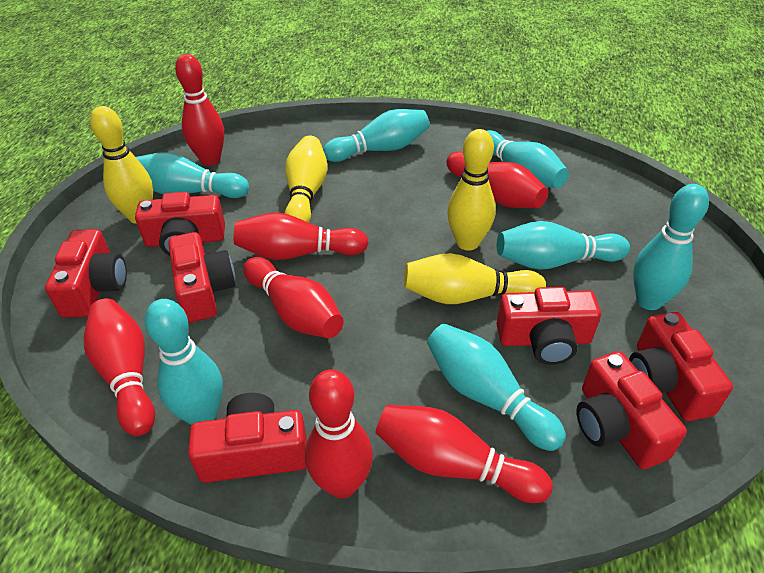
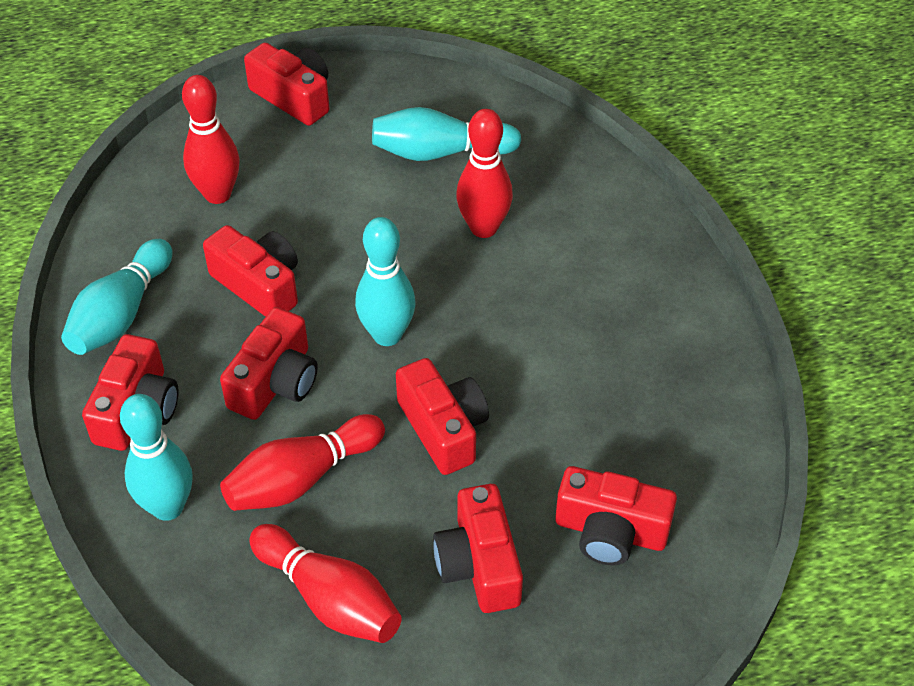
red bowling pin: [84,298,155,436] [175,54,224,166] [234,213,368,260] [243,257,344,338] [305,369,373,499] [375,405,553,503] [446,152,548,208] = 7 -> [182,75,240,204] [220,414,385,511] [249,524,402,643] [456,109,513,238] = 4
turquoise bowling pin: [136,152,249,198] [145,299,223,425] [323,109,429,162] [427,323,566,451] [487,130,569,188] [497,221,630,270] [633,184,709,310] = 7 -> [61,239,173,355] [120,394,193,521] [355,217,416,346] [372,107,521,161] = 4
yellow bowling pin: [90,106,153,224] [285,136,328,223] [404,253,546,304] [447,129,496,251] = 4 -> none = 0

